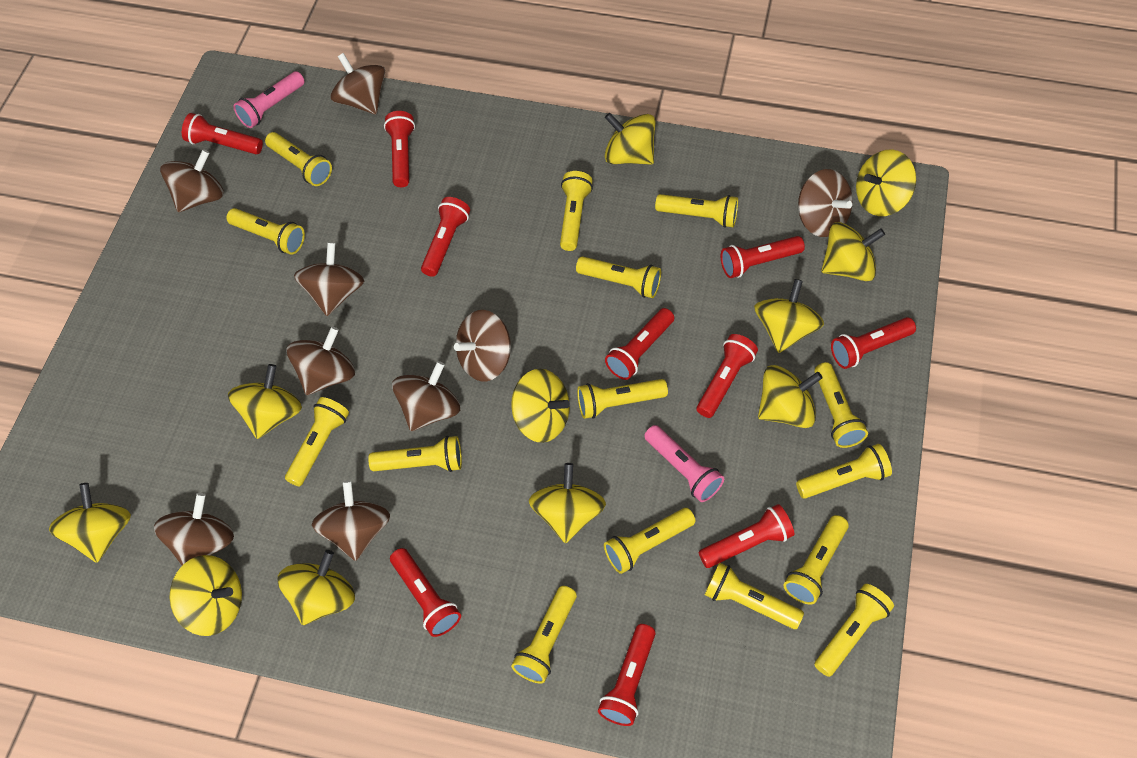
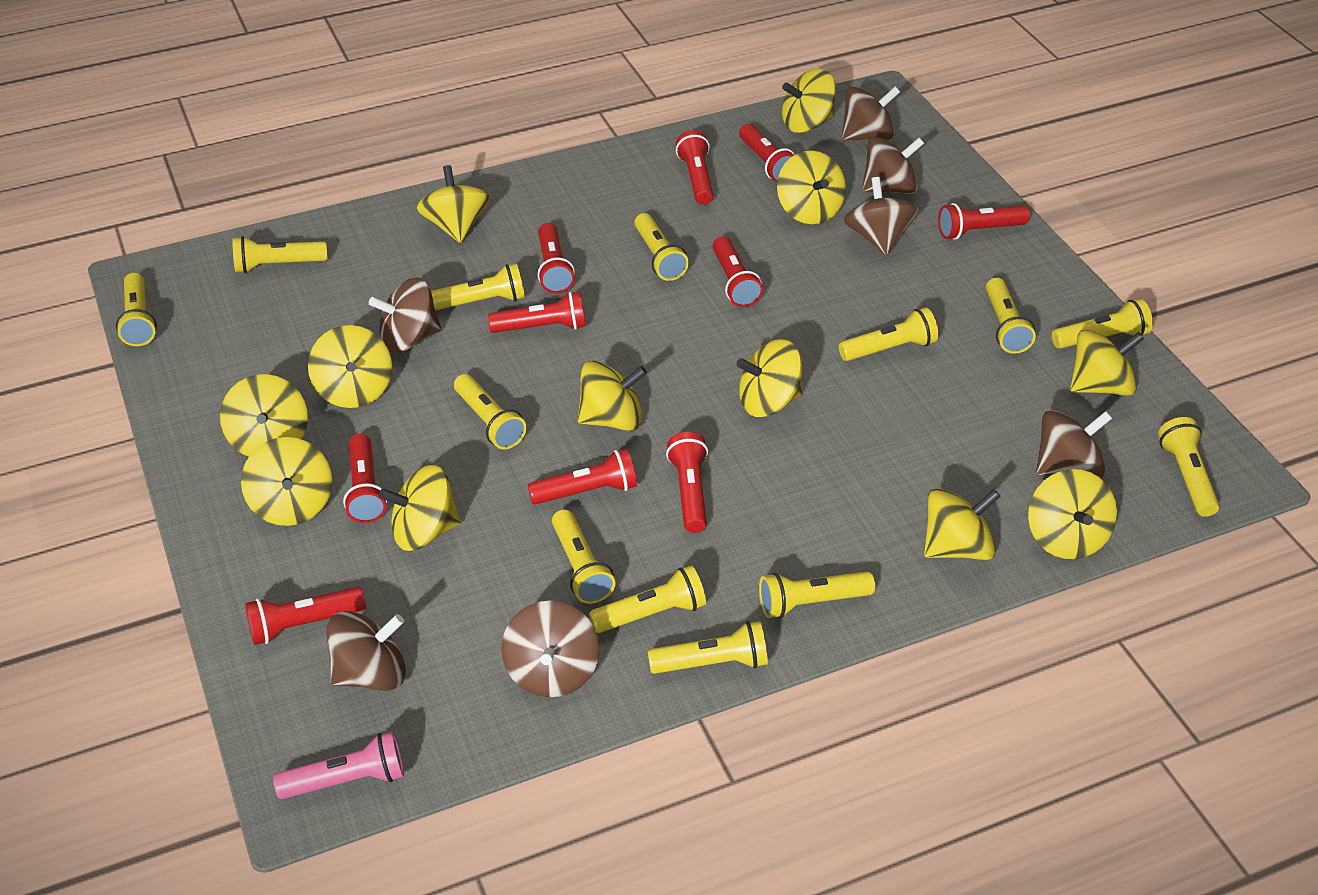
brown spinning top: [154,493,234,565] [160,149,224,212] [287,326,355,395] [294,242,364,316] [312,480,390,561] [330,53,385,114] [392,361,460,431] [454,310,511,381] [798,169,853,237] = 9 -> [327,611,406,691] [369,277,441,353] [501,600,599,697] [842,86,900,141] [844,177,918,256] [862,137,924,194] [1036,410,1112,478] = 7
pink flashlight: [233,71,305,128] [644,425,724,502] = 2 -> [273,732,404,799] = 1
yellow flashlight: [226,208,305,255] [265,132,332,186] [285,397,349,487] [368,436,462,472] [511,586,577,684] [560,171,593,251] [576,256,661,298] [577,379,668,419] [604,508,695,574] [655,194,738,228] [705,562,804,629] [784,515,849,605] [796,444,892,499] [814,584,894,677] [815,362,868,448] = 15 -> [116,273,157,346] [232,236,327,273] [431,263,525,310] [454,374,527,450] [552,509,616,604] [589,565,706,633] [634,213,689,281] [648,621,768,674] [759,571,875,618] [839,308,938,361] [986,278,1036,354] [1052,299,1153,349] [1158,417,1219,517] = 13
yellow spinning top: [49,483,131,563] [170,555,242,636] [228,364,302,439] [278,550,355,625] [511,369,570,443] [529,463,606,543] [605,113,656,165] [754,279,824,353] [758,365,823,428] [822,222,885,281] [856,150,916,216] = 11 -> [220,374,308,457] [241,437,332,526] [308,325,392,408] [379,465,461,551] [417,165,490,243] [578,361,647,431] [736,339,803,417] [777,151,846,224] [782,69,836,133] [924,488,1001,560] [1028,469,1117,559] [1070,330,1144,396] = 12

